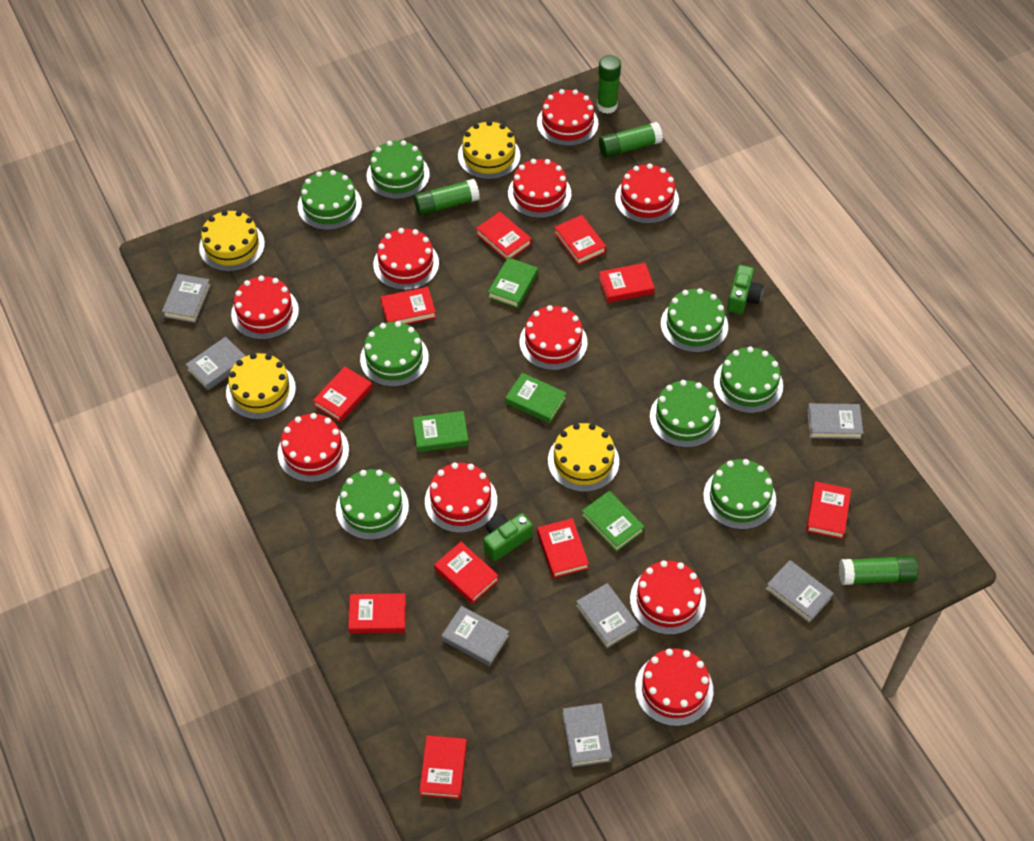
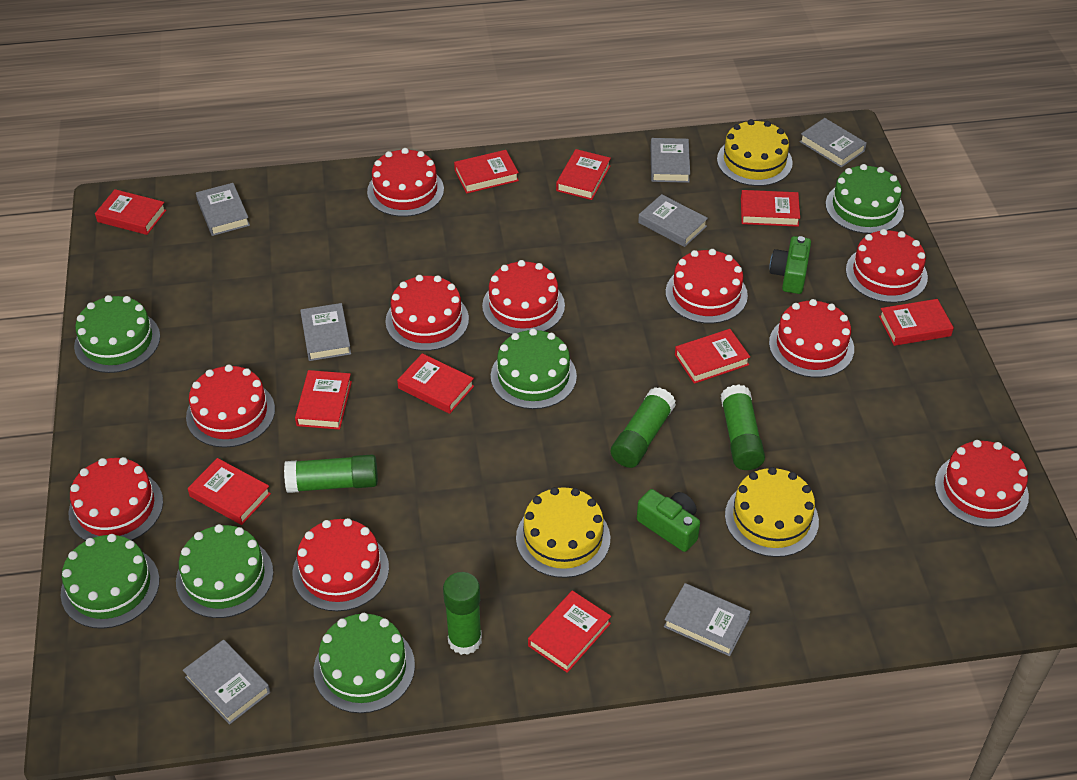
green book: [413,411,469,452] [488,257,538,308] [505,373,566,423] [581,491,644,552] = 4 -> none = 0
green cake: [298,170,362,230] [336,469,409,540] [360,321,429,387] [366,140,430,199] [650,380,720,448] [661,288,728,353] [703,459,776,530] [714,346,783,413] = 8 -> [61,534,160,629] [74,295,160,373] [176,524,273,618] [314,613,415,713] [491,329,577,409] [826,164,904,234] = 6
yellow cake: [199,210,265,272] [226,353,296,420] [458,121,520,180] [548,423,619,492] = 4 -> [516,487,610,578] [717,119,793,186] [725,467,819,557] = 3

